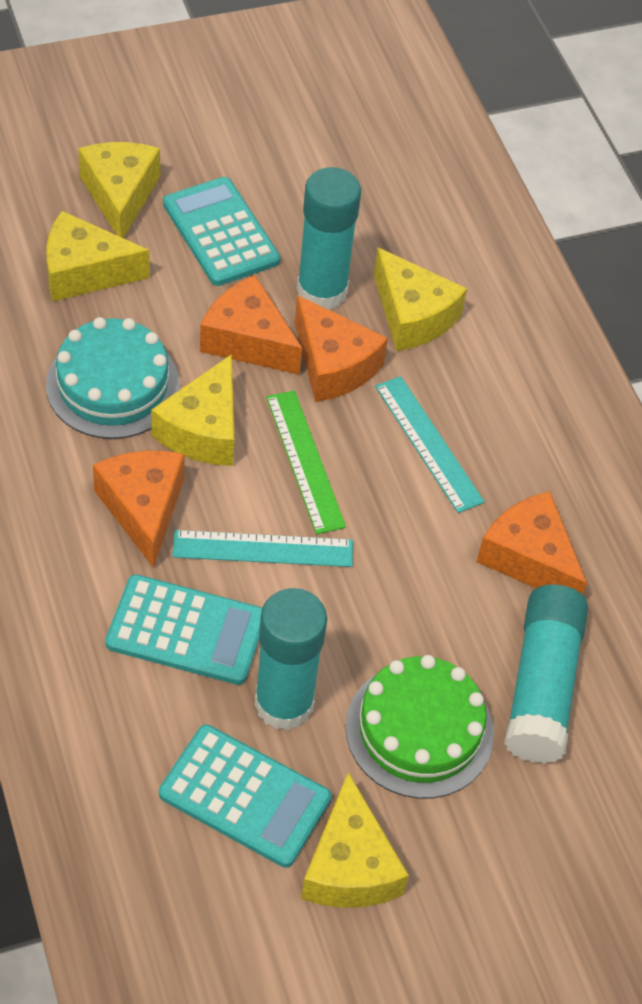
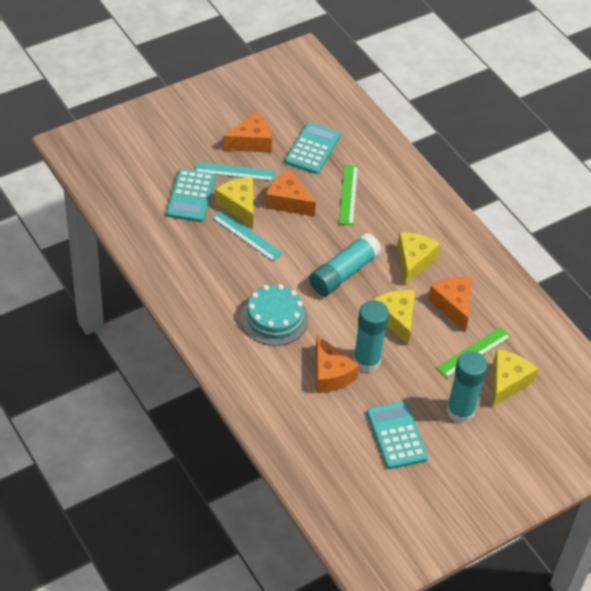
green cake: [346,655,494,799] = 1 -> none = 0
green ruler: [266,390,346,534] = 1 -> [339,165,358,225] [437,327,511,378] = 2
yellow cheese: [46,211,150,301] [78,142,160,238] [151,354,234,466] [301,772,409,908] [374,247,467,351] = 5 -> [215,177,254,228] [373,290,415,345] [397,232,441,285] [492,349,538,407] = 4

